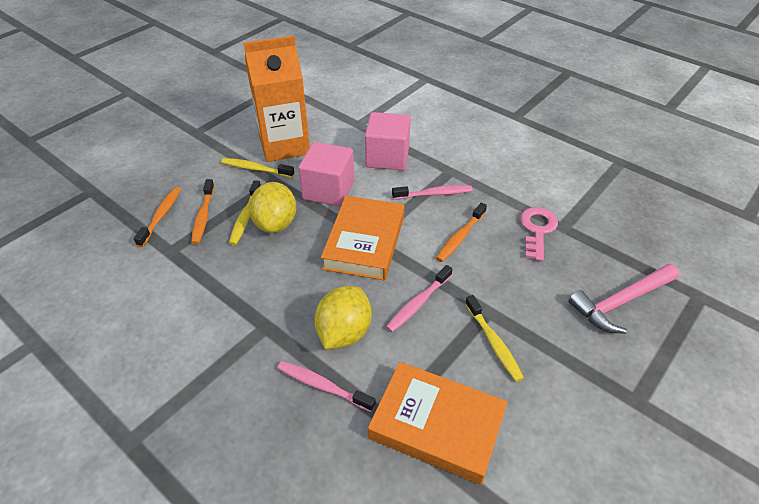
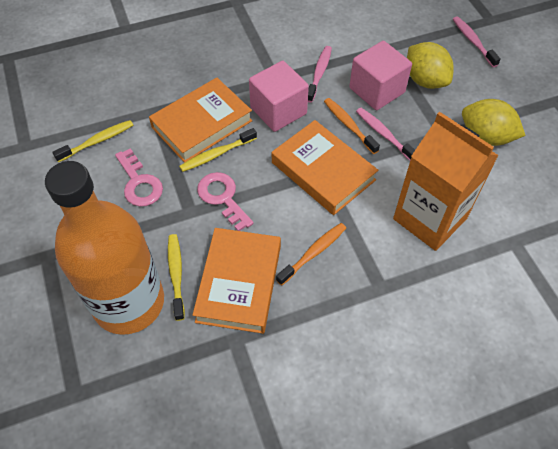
orange book: [321,196,404,281] [368,362,508,485] = 2 -> [149,78,252,163] [193,228,281,334] [272,120,378,215] = 3
orange bottle: none = 0 -> [45,161,164,335] = 1
orange toothbrush: [134,187,181,247] [191,179,215,244] [436,202,487,262] = 3 -> [276,223,346,286] [324,98,380,154] = 2
pink hammer: [569,264,679,334] = 1 -> none = 0
pink key: [520,207,558,261] = 1 -> [115,148,163,207] [197,172,254,231] = 2

